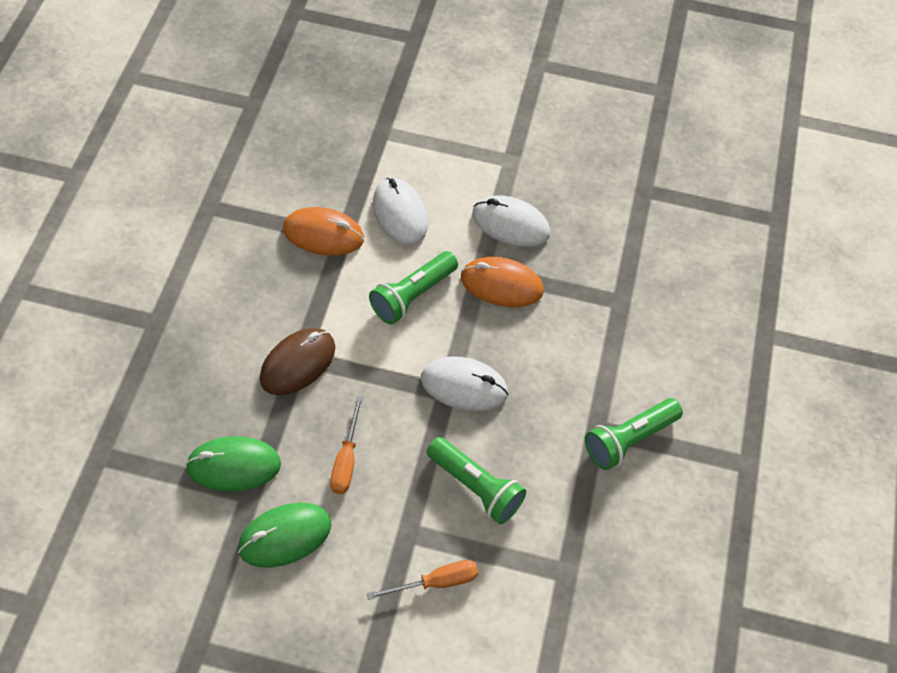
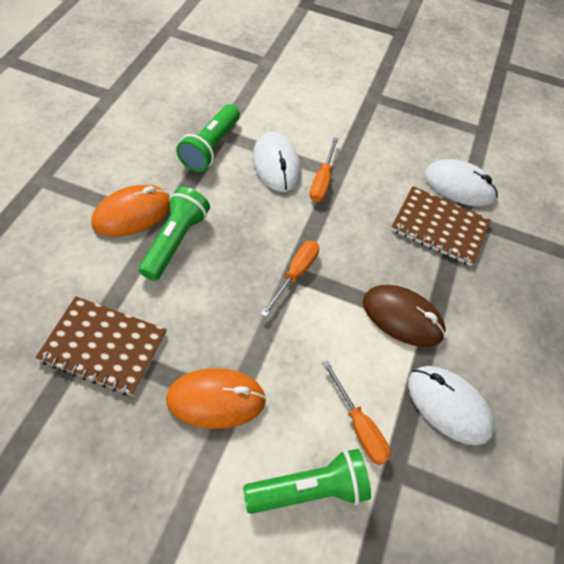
brown notebook: none = 0 -> [36,296,167,396] [391,186,491,266] = 2
green mouse: [185,436,281,492] [238,503,332,568] = 2 -> none = 0
orange screwdriver: [330,396,363,494] [366,560,478,600] = 2 -> [261,241,319,317] [310,137,339,202] [322,361,391,465] = 3

